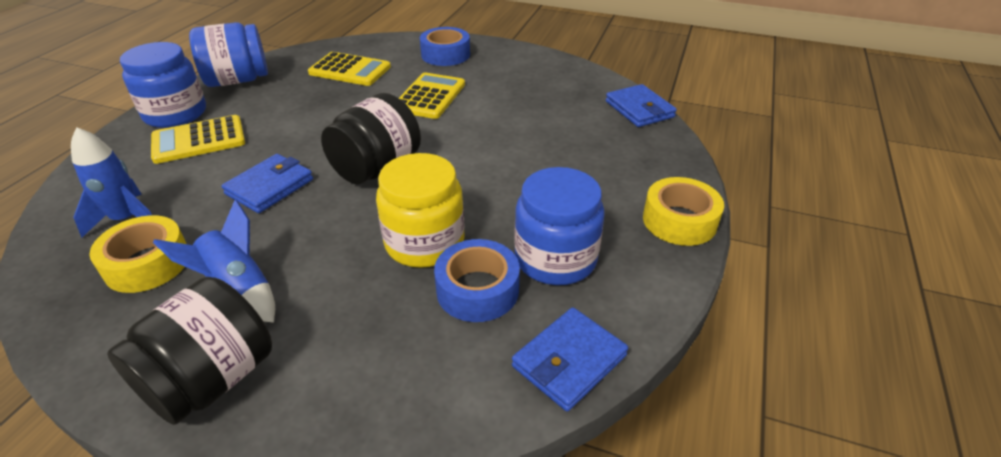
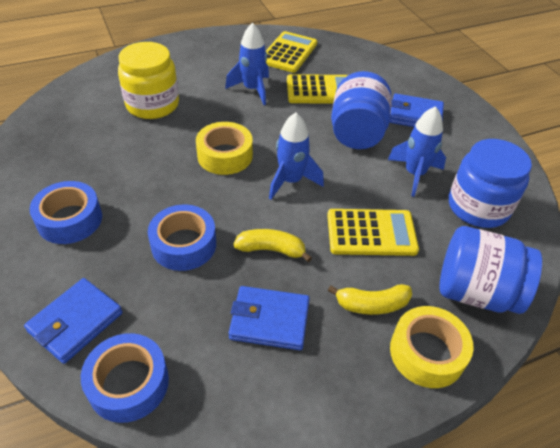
black jar: [107,277,272,425] [321,93,421,184] = 2 -> none = 0
blue rocket: [71,128,152,238] [153,199,275,323] = 2 -> [225,23,269,105] [269,113,324,199] [388,106,446,197] = 3
blue tape: [420,27,470,66] [434,239,520,322] = 2 -> [29,181,102,244] [81,333,169,423] [148,205,216,271] = 3
yellow banana: none = 0 -> [233,229,312,262] [328,284,412,315] = 2

